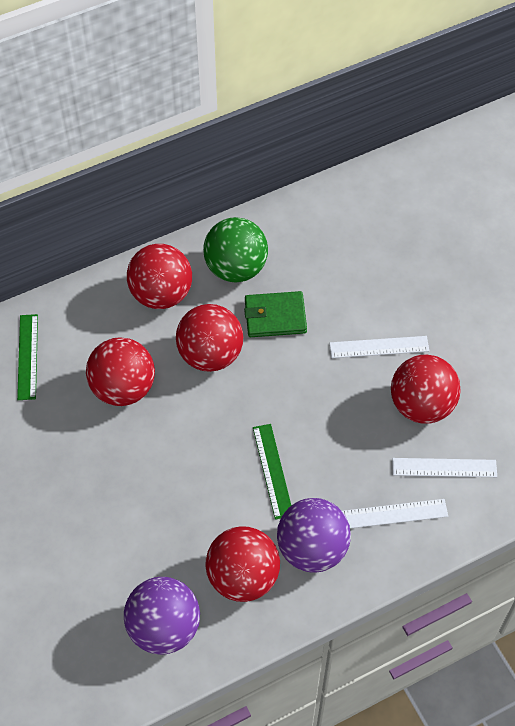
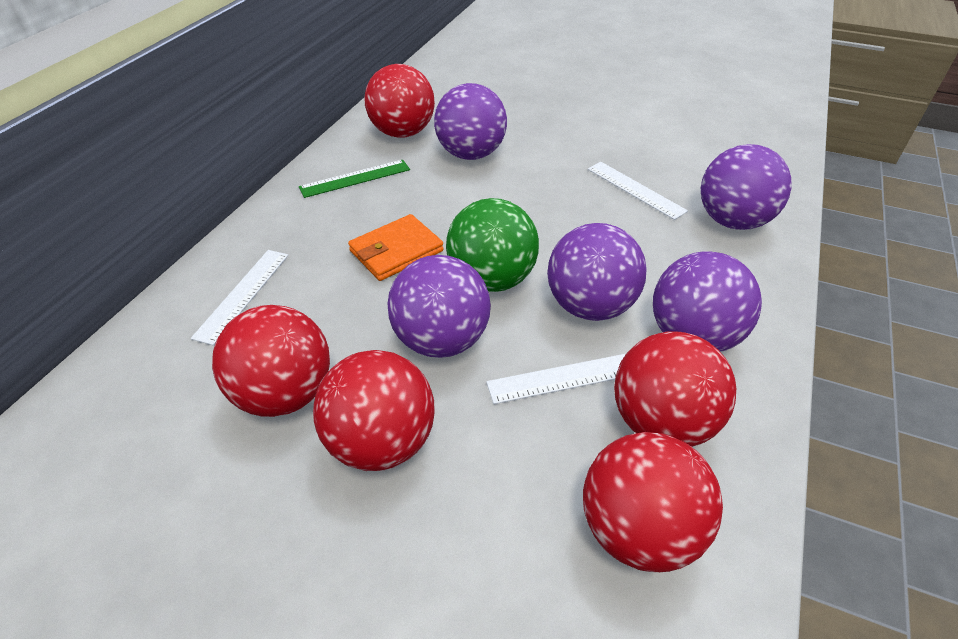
green ruler: [17,314,38,400] [253,424,291,520] = 2 -> [299,160,410,198] = 1
green wallet: [244,291,307,337] = 1 -> none = 0
orange wallet: none = 0 -> [348,214,444,281] = 1
purple ball: [124,577,200,655] [277,498,351,573] = 2 -> [387,255,491,358] [434,83,507,160] [547,223,646,321] [653,251,762,352] [701,144,792,230] = 5

